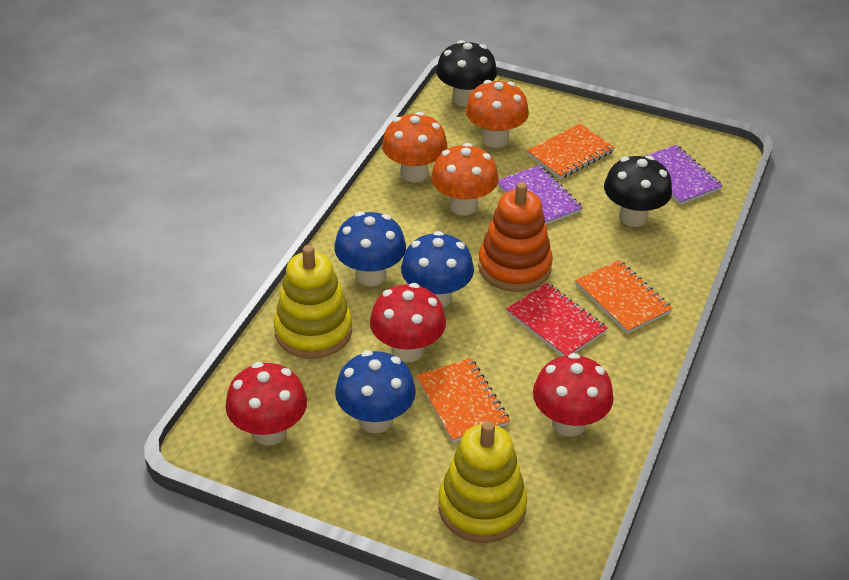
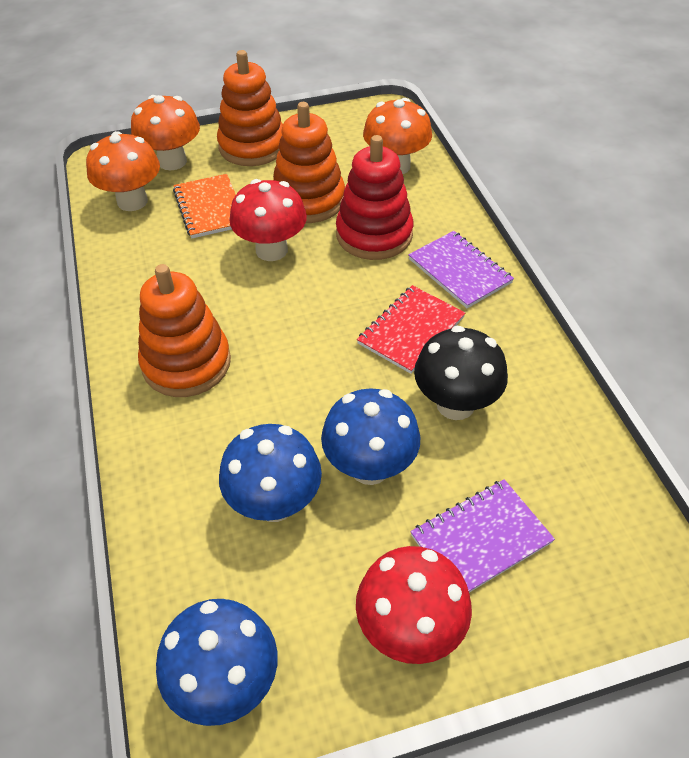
black mushroom: [436,40,497,107] [604,156,672,227] = 2 -> [414,326,508,420] = 1
orange notebook: [416,358,510,443] [526,124,615,179] [575,260,673,334] = 3 -> [173,174,236,238] = 1
orange stacking toy: [478,182,553,292] = 1 -> [138,264,231,397] [217,50,283,166] [273,102,345,223] = 3
red mushroom: [225,362,307,446] [370,283,446,363] [533,353,614,437] = 3 -> [229,179,307,261] [356,546,472,664] = 2
red stacking toy: none = 0 -> [336,135,414,260] = 1
yellow stacking toy: [274,245,352,359] [438,421,527,543] = 2 -> none = 0

